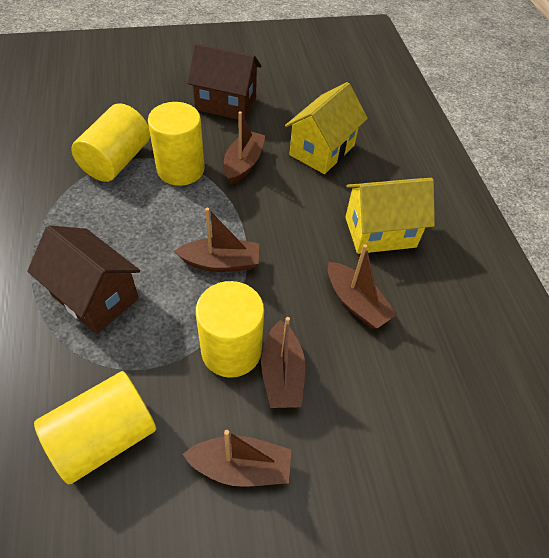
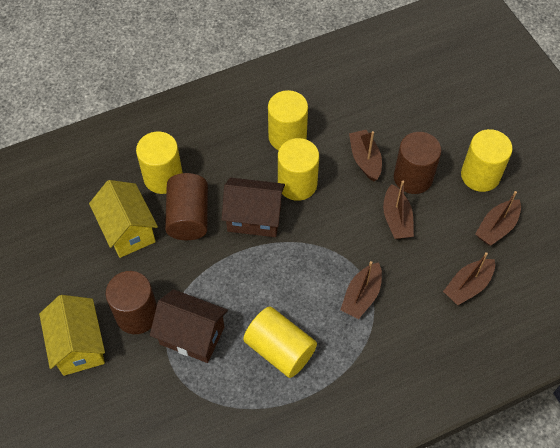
brown cylinder: none = 0 -> [105,271,157,334] [165,173,208,240] [394,132,441,194] = 3
yellow cylinder: [34,371,156,484] [71,103,150,182] [148,102,205,186] [196,281,264,378] = 4 -> [136,132,183,194] [243,306,317,378] [268,90,308,150] [278,138,319,201] [461,129,513,192] = 5

